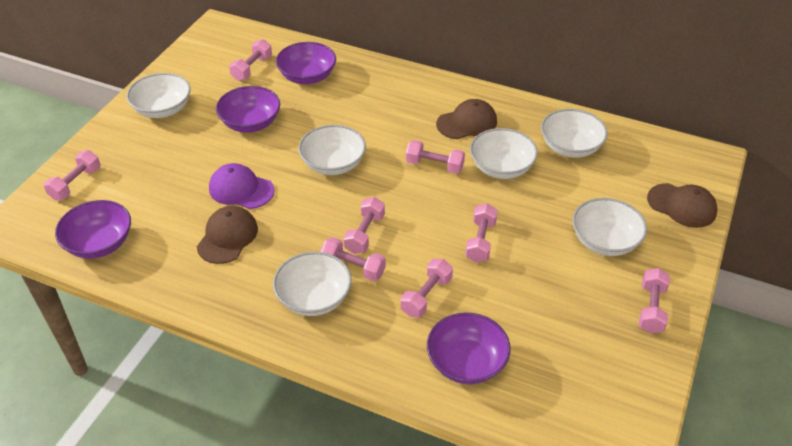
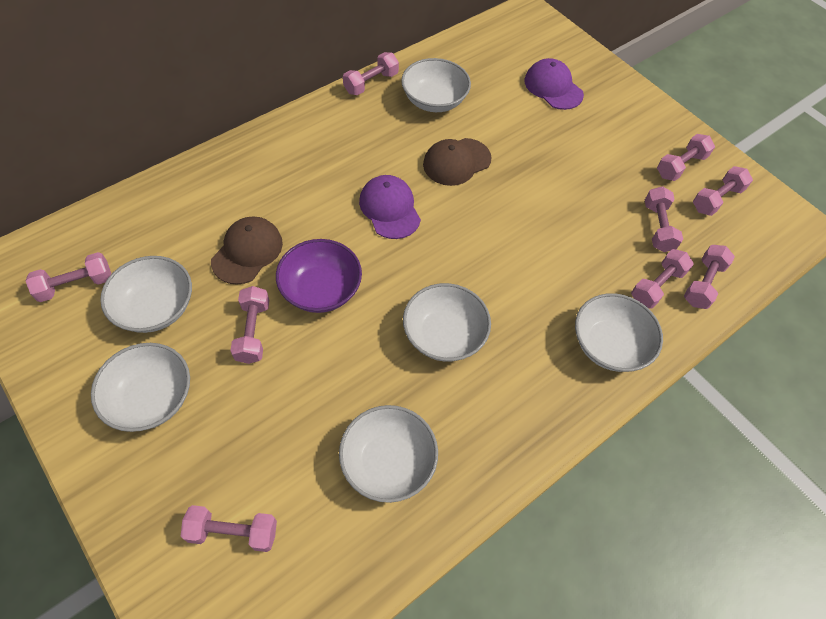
brown cap: [197,206,258,264] [436,99,497,139] [647,183,717,228] = 3 -> [211,217,283,285] [423,138,492,186] = 2
pink dumbbell: [44,150,101,201] [229,39,272,81] [320,237,386,281] [343,197,385,254] [401,259,453,318] [406,140,465,174] [465,204,498,263] [639,268,670,333] = 8 -> [26,252,111,302] [181,505,277,552] [230,286,269,364] [343,52,399,95] [631,249,694,309] [645,186,683,252] [657,134,715,181] [684,245,735,309] [693,166,753,216] = 9
purple bowl: [55,200,131,259] [216,86,280,133] [276,42,336,84] [427,313,511,384] = 4 -> [276,239,362,313] = 1
purple cap: [209,163,275,209] = 1 -> [359,175,421,239] [524,58,584,110] = 2

